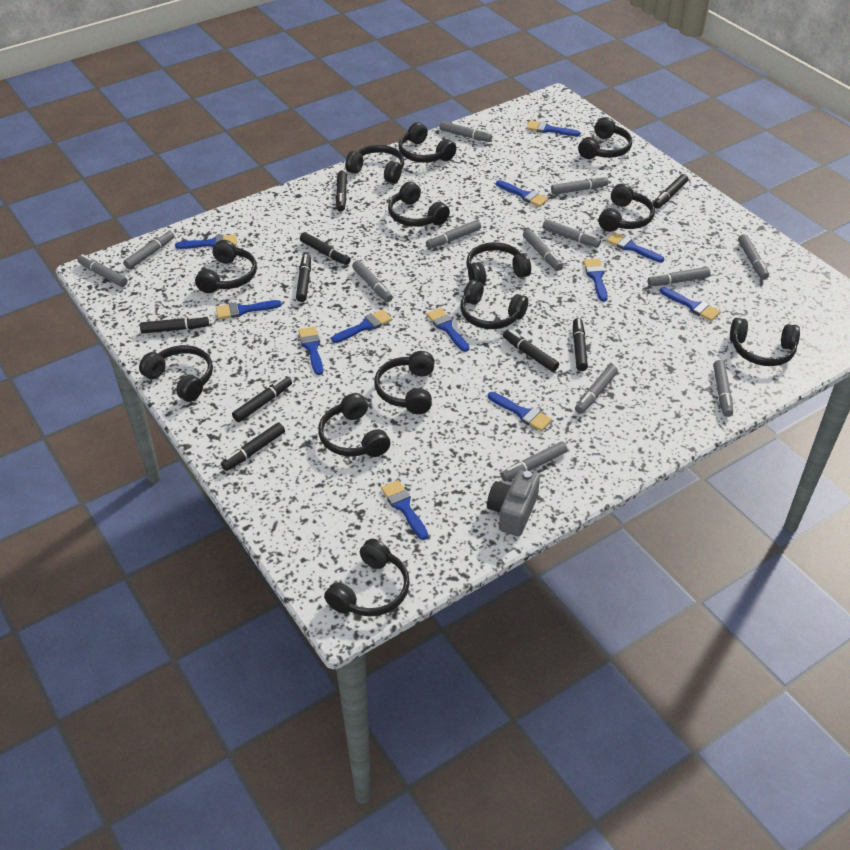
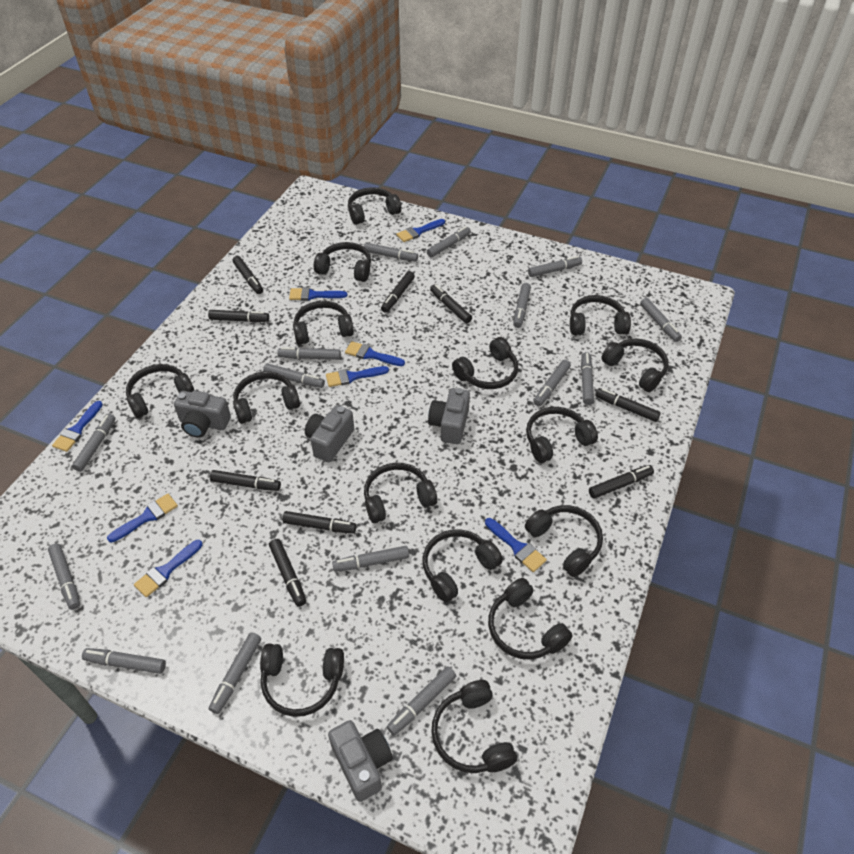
black headphones: [139,345,213,402] [195,240,257,293] [318,393,390,457] [324,539,410,617] [345,145,404,184] [374,351,435,414] [388,182,450,227] [399,122,457,163] [460,279,528,329] [466,242,531,285] [578,117,632,159] [598,184,655,232] [730,318,800,366] = 13 -> [126,364,195,418] [233,371,300,424] [260,643,344,717] [293,301,354,345] [314,242,371,282] [348,187,401,225] [364,463,437,523] [423,529,503,602] [431,680,517,773] [452,337,518,389] [488,578,573,660] [525,505,603,577] [526,407,598,463] [570,295,631,335] [601,339,669,392] = 15
blue brush: [175,234,237,249] [216,300,282,319] [298,327,323,375] [331,309,392,343] [381,480,428,540] [426,308,469,352] [488,392,552,431] [496,180,548,207] [526,120,581,136] [583,259,608,302] [606,232,664,262] [660,287,721,321] = 12 -> [52,401,103,452] [107,494,178,542] [134,540,202,597] [289,287,347,301] [326,366,389,387] [345,341,405,366] [397,219,445,242] [485,518,547,572] = 8
grey camera: [487,470,540,536] = 1 -> [174,391,231,438] [305,405,354,462] [328,720,393,802] [428,388,470,444] = 4
grey marker: [77,254,128,287] [123,230,174,269] [352,260,393,302] [426,220,481,249] [439,121,492,142] [501,441,568,482] [523,229,563,271] [543,219,601,248] [551,176,608,195] [575,365,618,414] [648,267,711,286] [713,360,733,417] [738,234,769,280] = 13 -> [48,543,80,610] [72,414,116,472] [82,648,166,674] [209,632,261,714] [263,363,325,388] [277,347,341,360] [332,546,409,572] [364,243,418,261] [387,666,456,735] [427,226,471,257] [513,283,531,328] [528,256,582,277] [533,360,571,406] [581,352,594,405] [640,298,682,342] = 15

